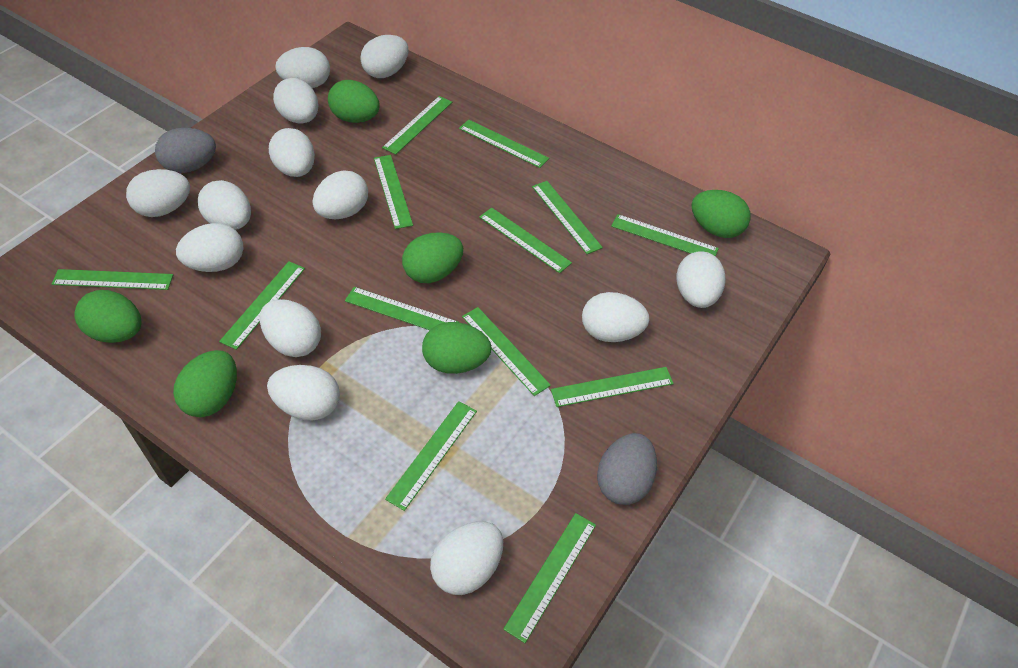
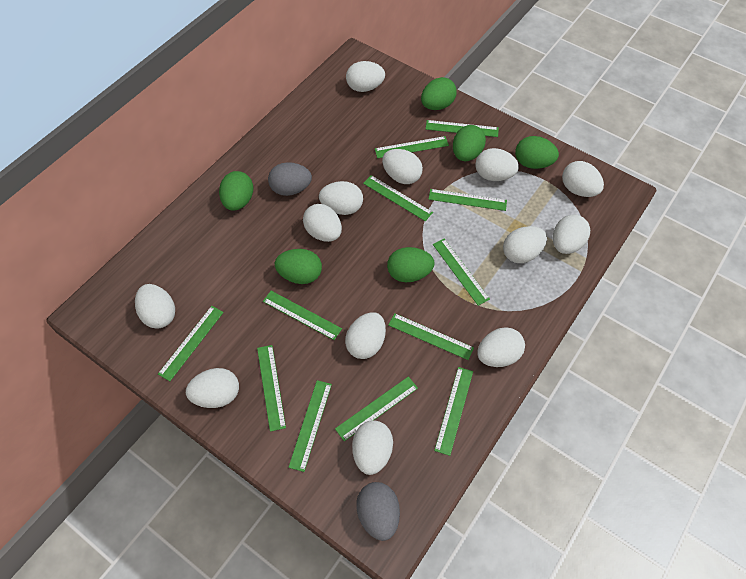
green ruler: [52,269,173,290] [219,261,305,350] [345,287,458,330] [374,155,413,229] [382,96,452,155] [385,401,477,511] [459,120,549,168] [462,307,551,396] [479,208,572,273] [503,513,596,643] [532,181,603,254] [551,367,674,407] [611,214,719,256] = 13 -> [158,306,224,381] [257,345,286,432] [263,291,342,340] [288,380,332,472] [335,376,418,441] [363,175,433,221] [375,136,449,158] [388,313,474,360] [426,120,499,137] [428,189,507,211] [433,239,490,306] [434,367,473,456] = 12

